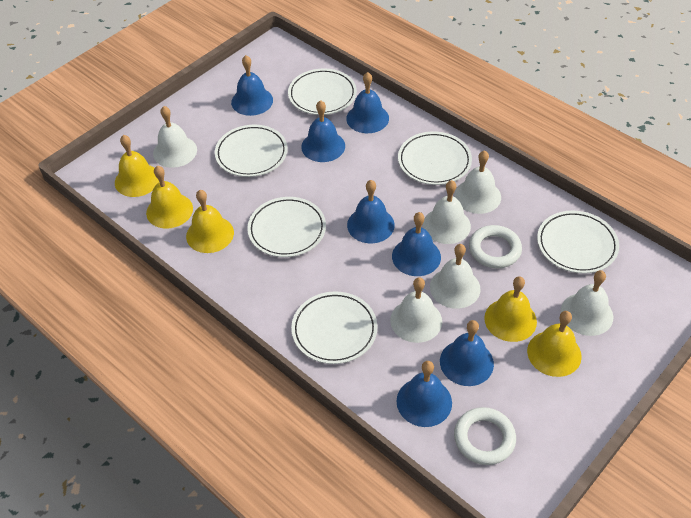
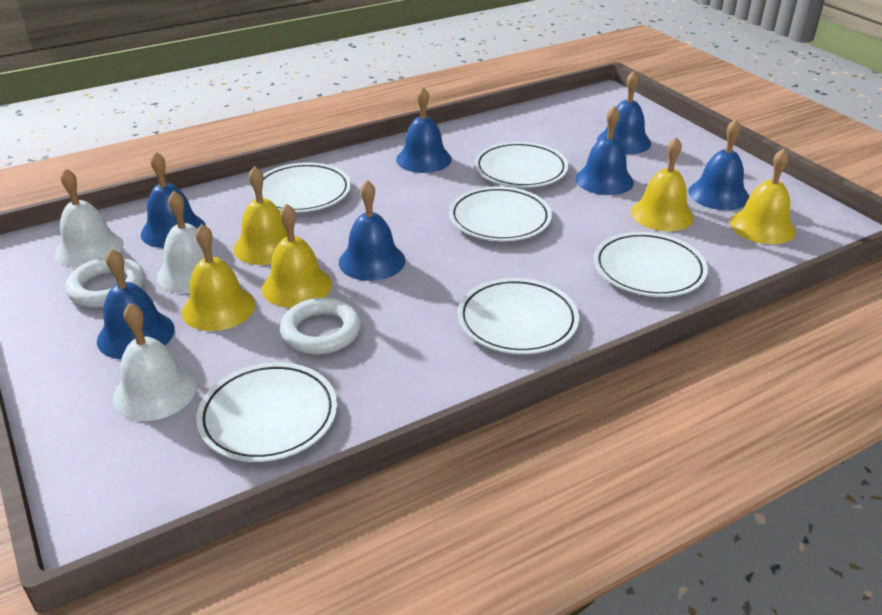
white bell: [153,106,197,168] [390,277,442,343] [423,180,471,244] [430,244,480,309] [455,150,501,214] [561,270,613,336] = 6 -> [55,168,124,267] [113,303,197,421] [157,191,220,293] = 3

